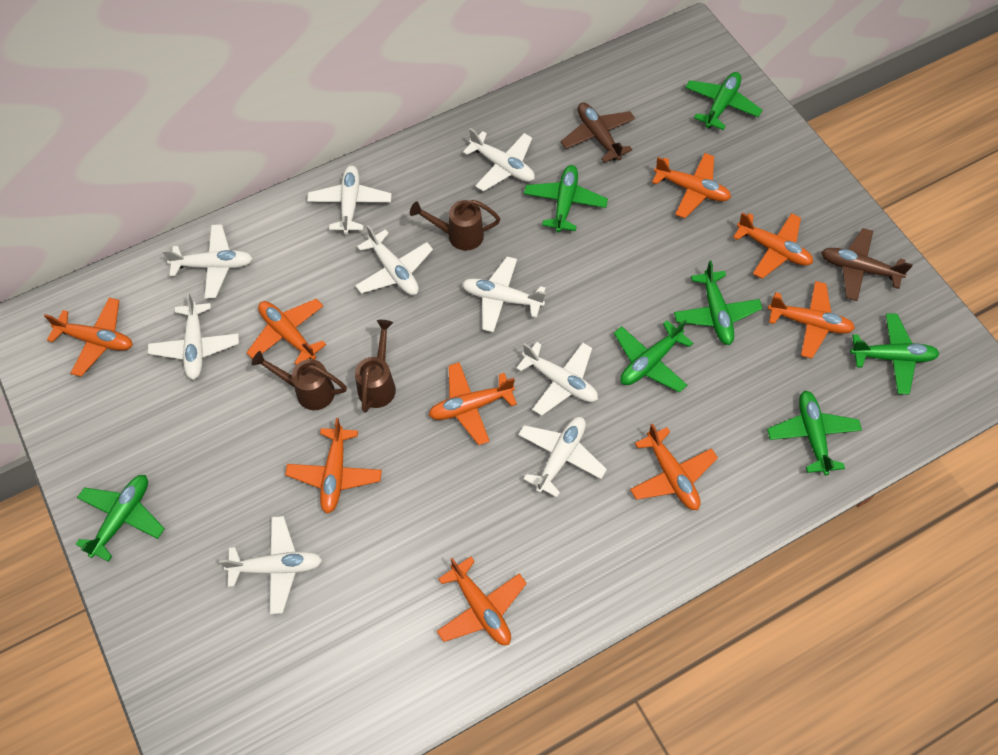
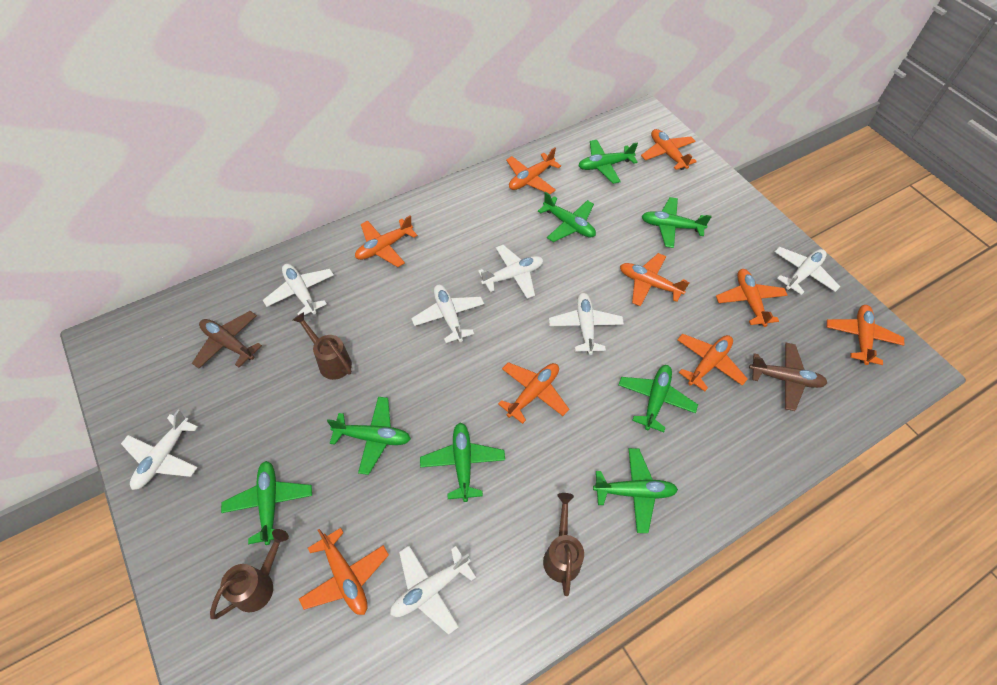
green plane: [75,475,165,562] [524,165,608,232] [614,320,693,393] [674,260,763,345] [685,72,762,130] [767,391,862,476] [850,313,940,394] = 7 -> [221,461,312,545] [327,397,411,475] [420,423,505,502] [538,192,596,242] [578,140,638,184] [593,448,678,533] [619,365,698,432] [642,197,712,248] = 8
white plane: [148,293,239,380] [162,224,253,299] [219,516,322,614] [307,165,392,234] [355,225,433,295] [462,257,546,332] [463,128,535,192] [516,342,598,416] [518,417,607,498] = 9 -> [121,409,198,490] [263,264,334,315] [390,546,476,635] [411,285,484,343] [478,245,543,299] [549,293,624,355] [775,247,841,295] = 7

